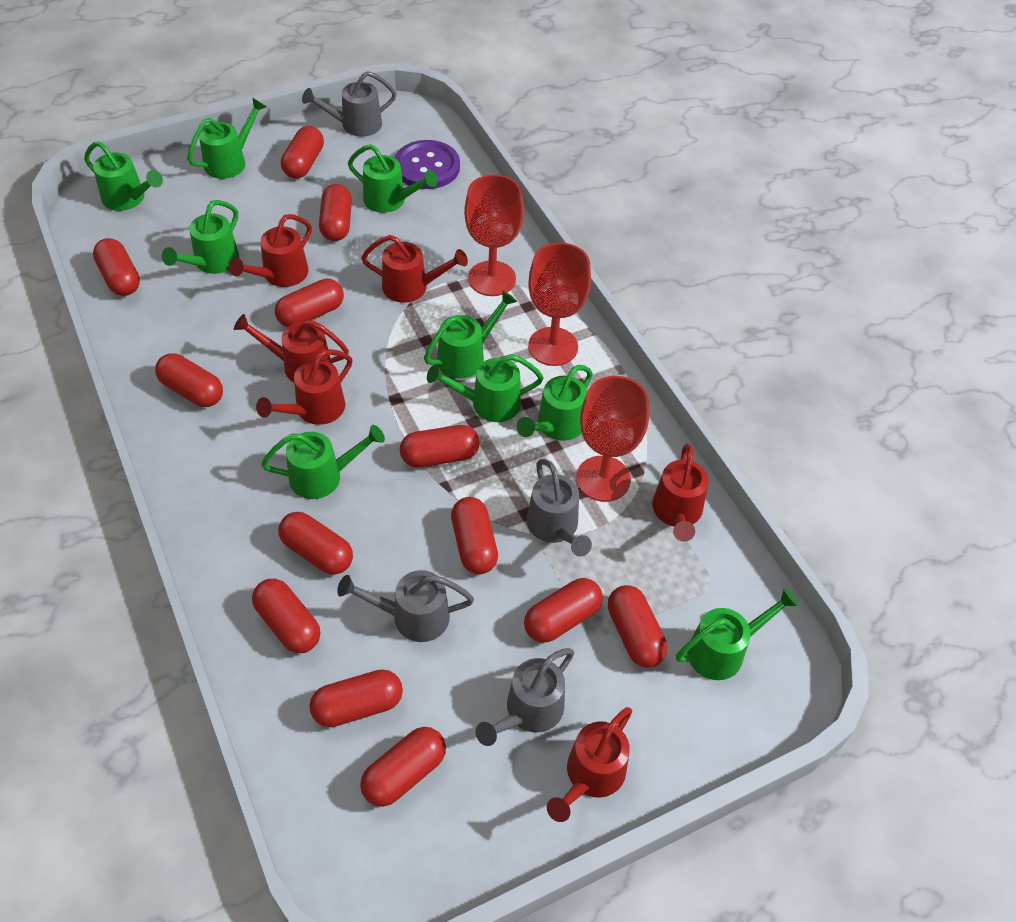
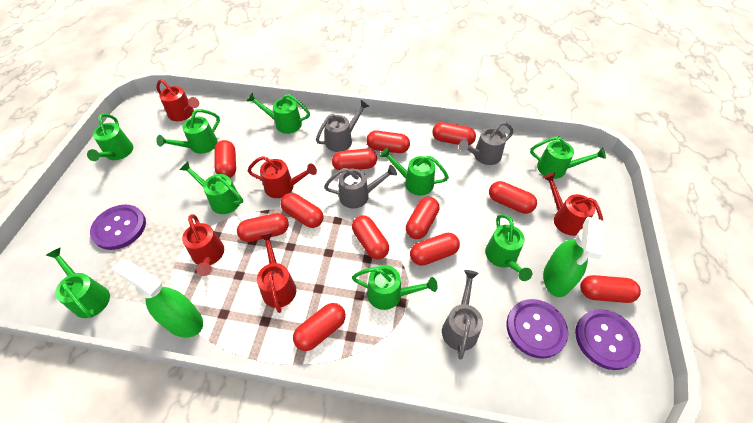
green spray bottle: none = 0 -> [111,259,203,338] [543,217,605,297] = 2
purple button: [395,140,460,189] = 1 -> [90,205,146,250] [506,299,568,359] [575,309,641,370] = 3
red capsule: [93,238,140,296] [155,353,223,407] [252,579,320,653] [275,278,344,327] [278,512,353,575] [281,126,324,179] [309,669,403,727] [319,184,352,241] [360,727,446,807] [400,425,480,467] [451,497,498,574] [524,578,603,643] [608,585,667,668] = 13 -> [214,140,236,178] [237,213,289,242] [281,193,323,228] [293,303,346,351] [332,149,377,171] [352,215,389,259] [366,131,410,153] [406,197,439,239] [410,233,460,266] [432,122,476,145] [489,181,537,214] [580,275,641,303] = 12
red goblet: [464,175,524,296] [528,242,591,366] [576,376,649,502] = 3 -> none = 0
red watering can: [229,214,312,287] [234,314,349,382] [256,349,352,425] [361,235,468,303] [547,707,632,822] [652,444,709,542] = 6 -> [156,79,199,121] [182,214,224,276] [248,156,317,198] [257,232,296,313] [543,172,603,236] = 5

